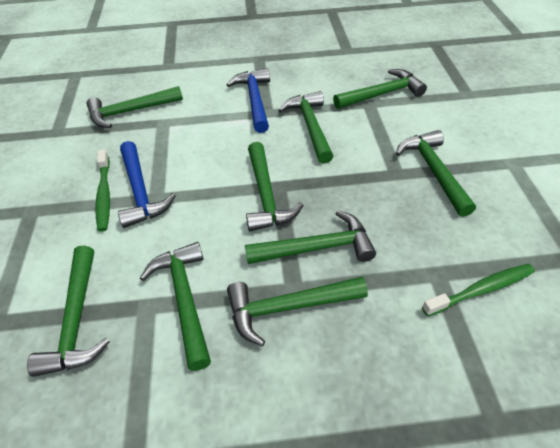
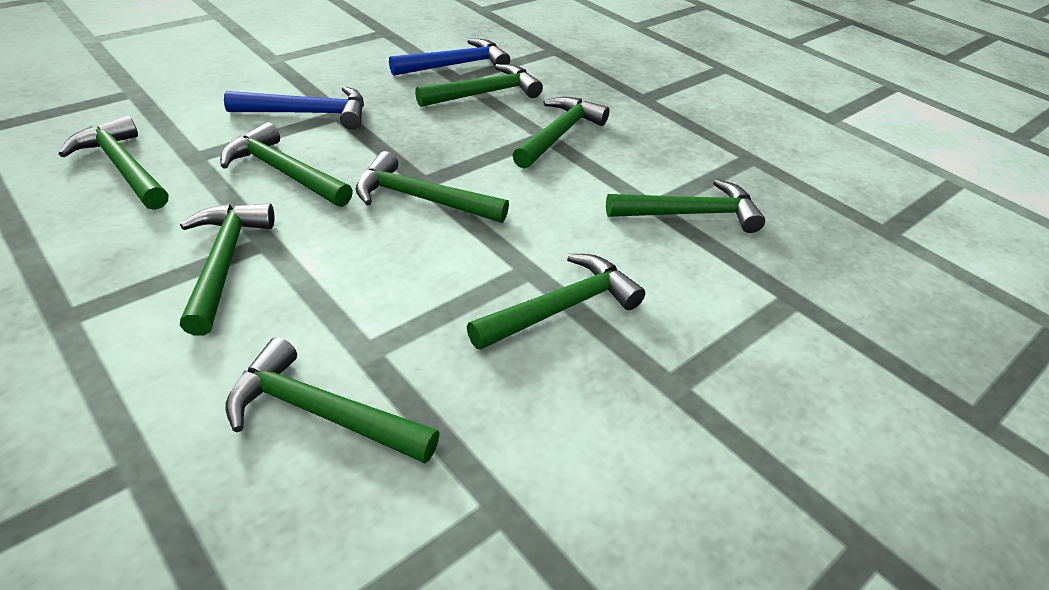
green toothbrush: [95,149,110,232] [422,264,535,316] = 2 -> none = 0

